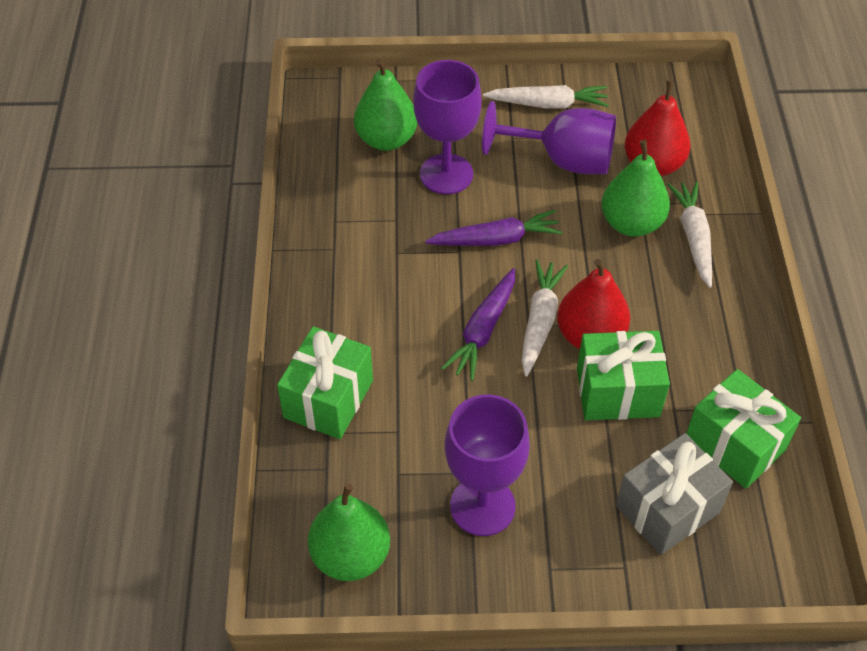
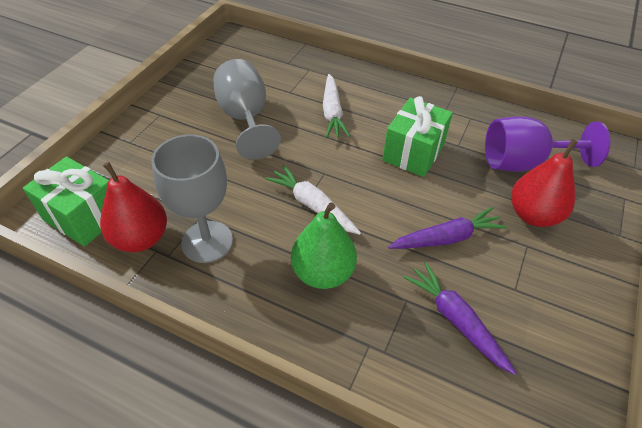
green gift: [277,326,373,439] [577,331,670,420] [686,369,801,488] = 3 -> [23,156,109,247] [382,96,453,177] = 2
green pear: [308,483,390,581] [354,59,417,151] [601,140,670,237] = 3 -> [291,202,357,289] = 1
grey gift: [616,433,733,555] = 1 -> none = 0
grey goblet: none = 0 -> [152,134,233,263] [213,59,281,160] = 2
purple goblet: [413,60,482,194] [445,395,530,536] [482,101,616,174] = 3 -> [485,117,610,172] = 1
white carrot: [483,85,609,109] [521,260,568,377] [667,181,712,288] = 3 -> [265,165,361,235] [323,74,350,138] = 2

